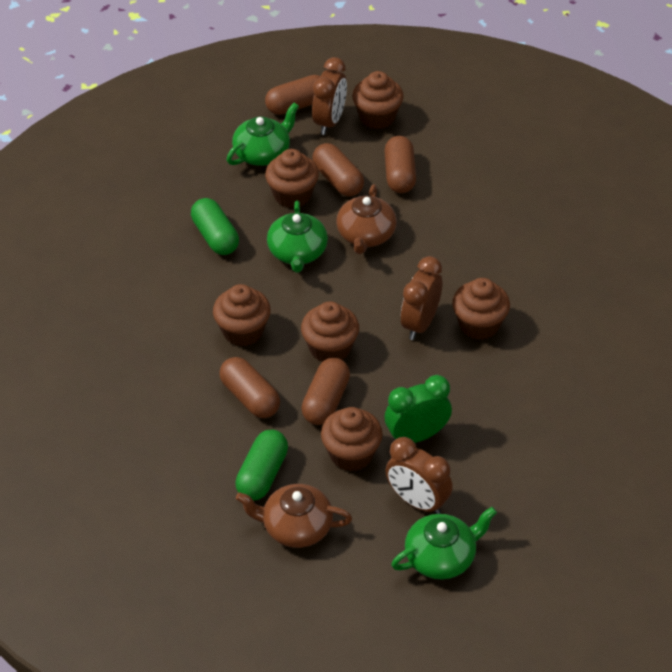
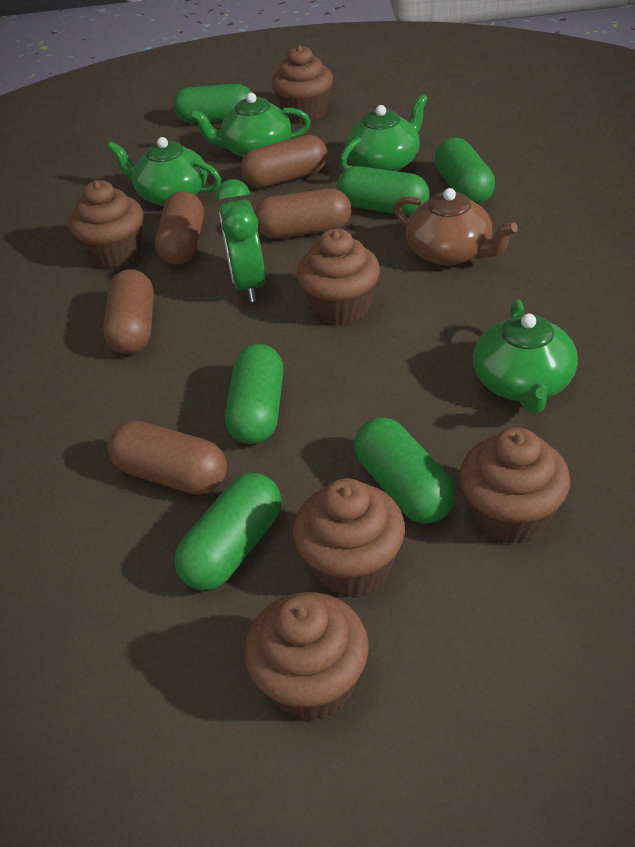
brown clock: [312,57,347,135] [385,437,453,514] [401,256,442,340] = 3 -> none = 0
brown teapot: [236,484,352,548] [336,184,397,254] = 2 -> [394,188,518,265] = 1
green capsule: [191,198,239,255] [235,430,288,501] = 2 -> [173,84,251,123] [174,473,281,590] [225,344,283,444] [337,166,430,215] [354,417,455,523] [435,138,495,204] = 6
green teapot: [227,103,299,166] [267,201,328,273] [391,507,497,579] = 3 -> [107,137,221,206] [190,93,311,157] [340,94,428,171] [473,299,578,414] = 4

